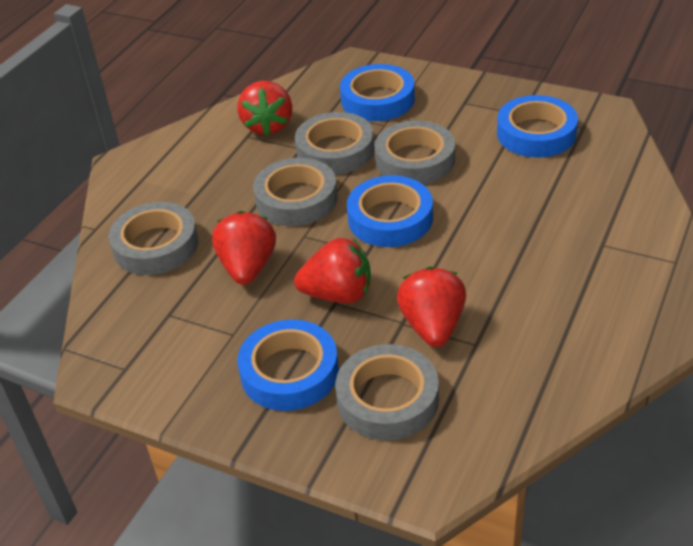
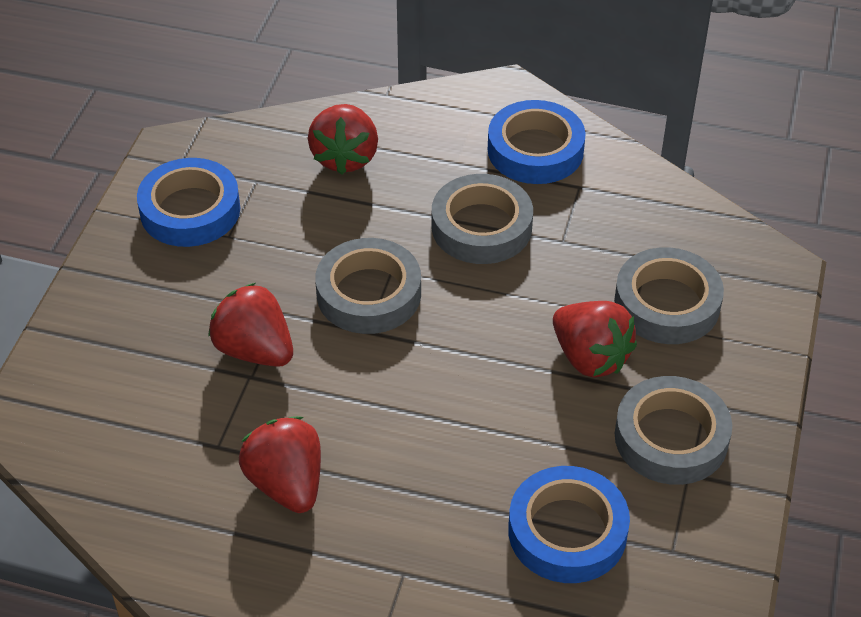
blue tape: [238,319,339,411] [340,64,415,121] [347,175,433,247] [497,95,578,157] = 4 -> [137,158,240,247] [488,100,586,184] [508,466,630,583] = 3
grey tape: [109,202,199,275] [253,158,338,226] [295,112,374,175] [335,344,439,440] [375,120,455,184] = 5 -> [315,238,421,334] [432,174,533,264] [614,247,724,344] [615,376,732,485] = 4

